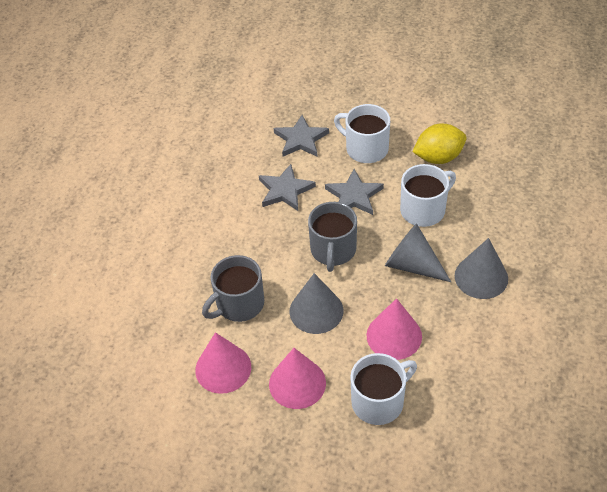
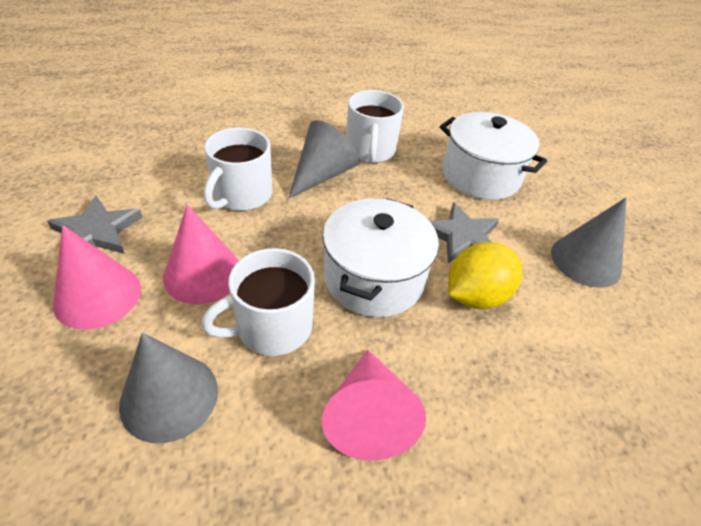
grey mug: [202,255,264,322] [308,202,357,272] = 2 -> none = 0
grey star: [259,164,316,211] [274,115,329,157] [325,169,384,215] = 3 -> [47,196,142,254] [430,202,499,263] = 2
white pot: none = 0 -> [323,198,439,317] [440,112,547,200] = 2

